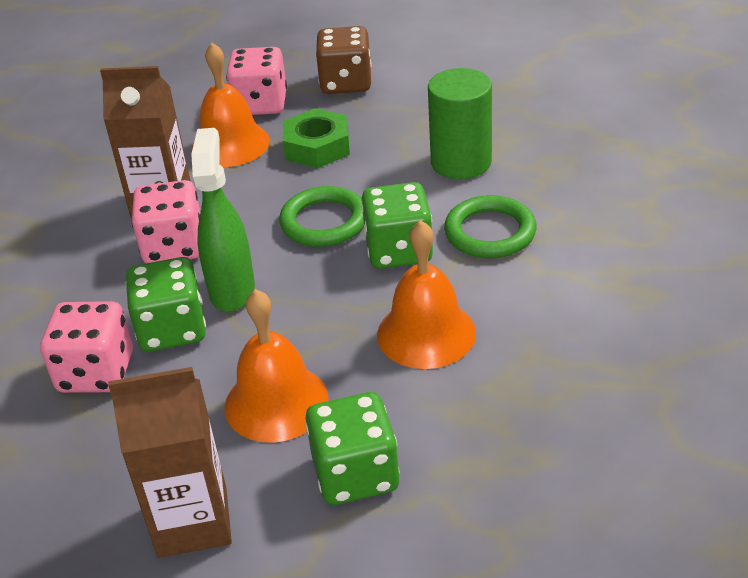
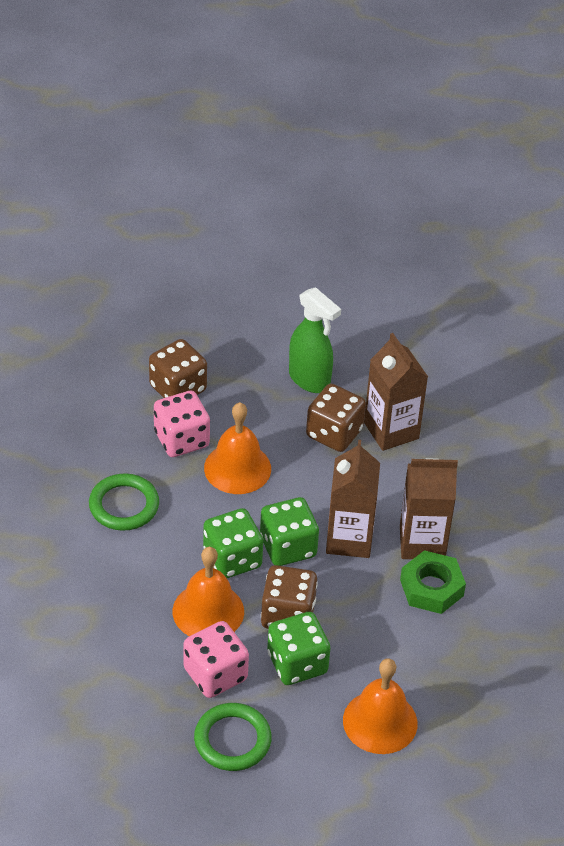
brown carton: [100,66,190,218] [108,367,232,558] = 2 -> [326,440,380,558] [364,333,428,451] [400,458,458,559] = 3
brown dice: [316,26,371,94] = 1 -> [149,339,207,398] [261,565,318,629] [306,384,366,452] = 3
green cylinder: [428,68,492,179] = 1 -> none = 0
pink dice: [40,301,133,393] [131,180,200,263] [226,47,287,115] = 3 -> [154,390,210,457] [183,621,249,698] = 2

